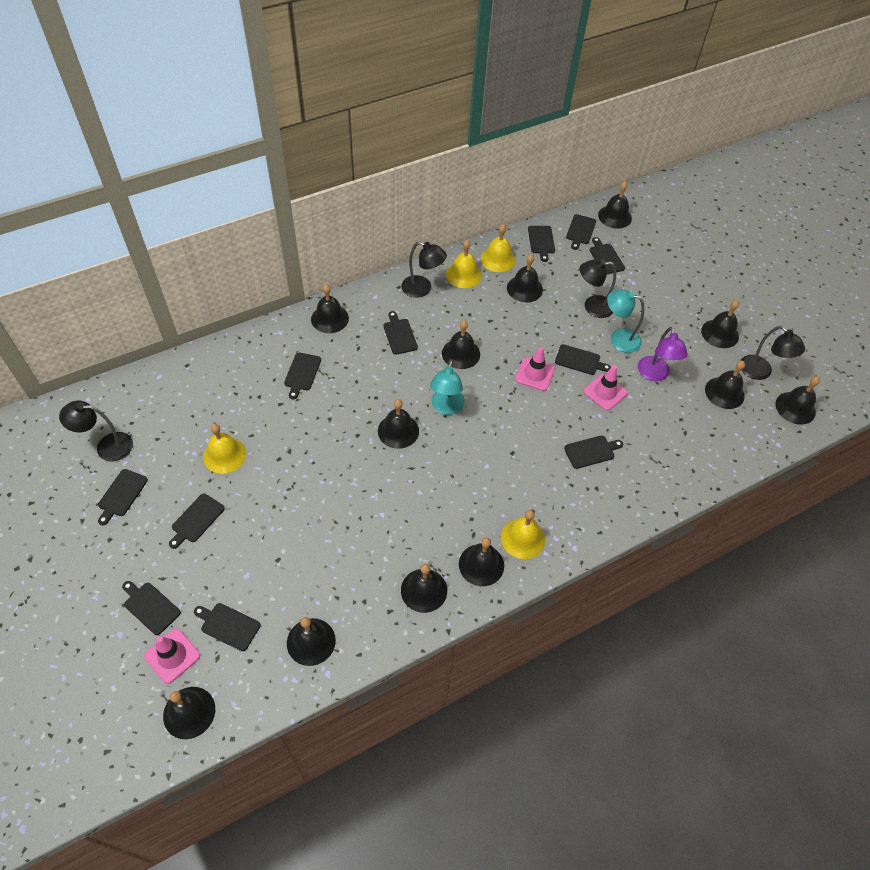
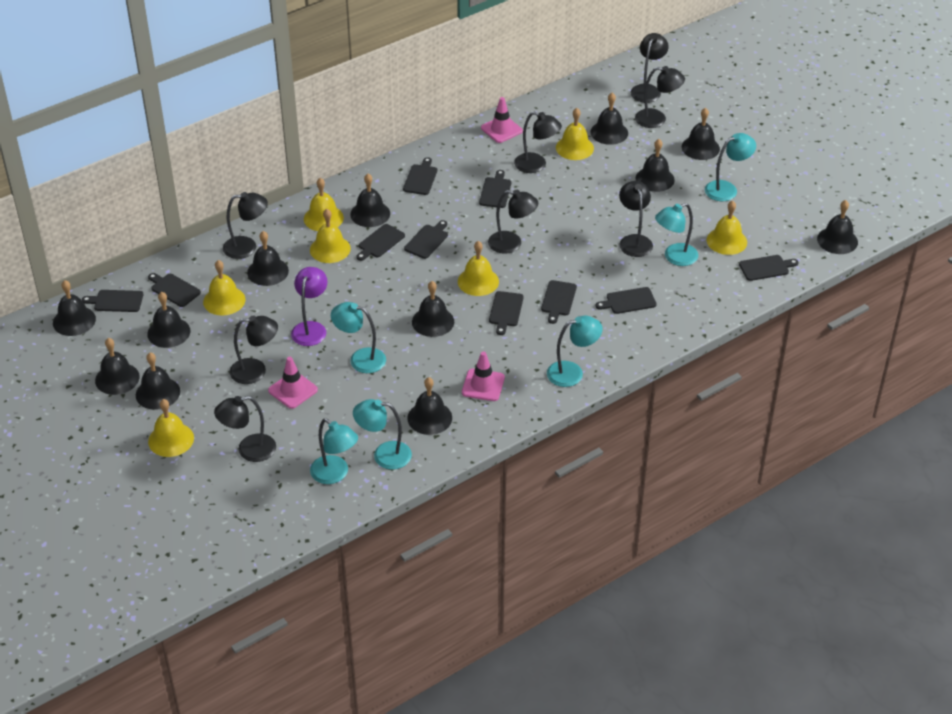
black cutting board: [98,469,148,525] [122,581,181,635] [169,493,225,549] [194,603,261,651] [284,353,321,399] [383,311,418,355] [528,226,555,262] [555,344,611,375] [564,435,623,469] [566,214,596,250] [590,237,625,274] = 11 -> [82,290,143,312] [148,273,201,307] [356,224,405,261] [403,157,437,195] [404,220,448,259] [479,170,511,208] [489,291,524,335] [541,280,577,324] [596,287,656,314] [739,255,799,281] = 10
black lamp: [59,401,133,462] [401,241,447,298] [580,259,616,318] [741,326,805,380] = 4 -> [214,396,276,462] [223,192,268,259] [230,315,278,384] [488,190,538,254] [514,112,562,173] [619,181,653,257] [630,33,669,103] [635,66,685,128] = 8
turquoise lamp: [430,360,465,415] [607,289,644,353] = 2 -> [310,418,358,484] [331,302,386,373] [353,399,412,470] [547,316,602,387] [655,203,698,266] [705,133,756,201] = 6
yellow bell: [203,424,246,474] [446,240,482,288] [481,224,516,272] [501,510,545,559] = 4 -> [148,399,194,457] [203,260,245,316] [304,178,344,231] [310,209,351,263] [458,241,499,296] [556,108,594,160] [707,200,747,255] = 7

